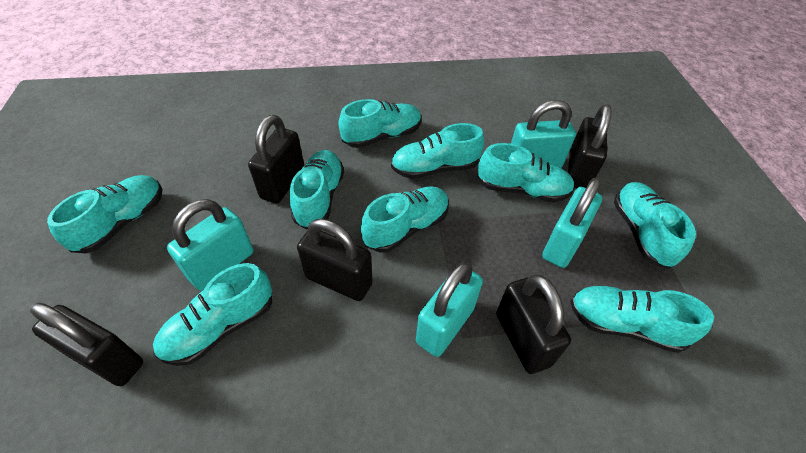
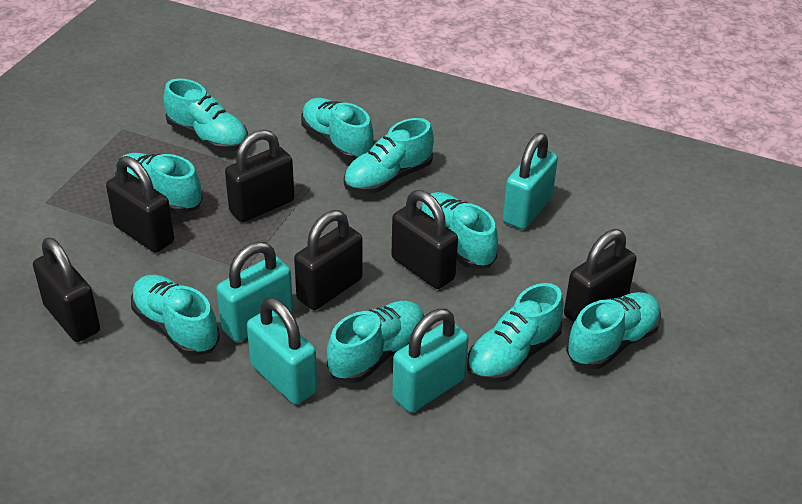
black padlock: [30,302,143,386] [248,115,305,203] [297,219,373,301] [496,275,571,374] [568,104,612,188] = 5 -> [33,238,100,342] [106,156,174,252] [225,130,294,222] [294,210,362,310] [392,190,458,289] [564,229,637,322] = 6

